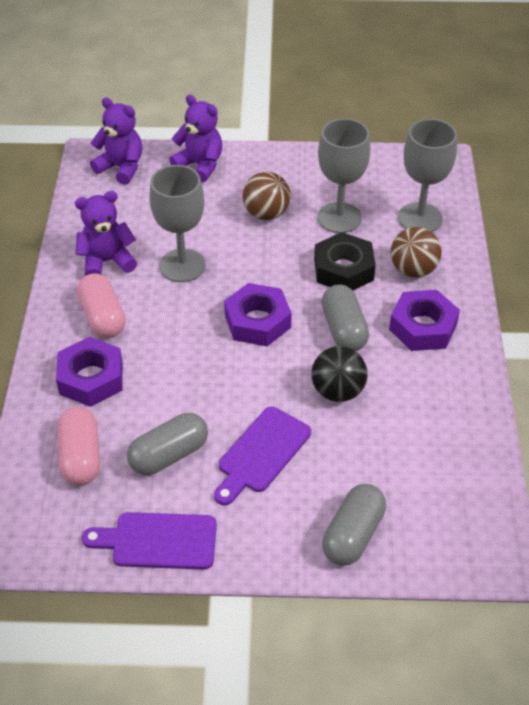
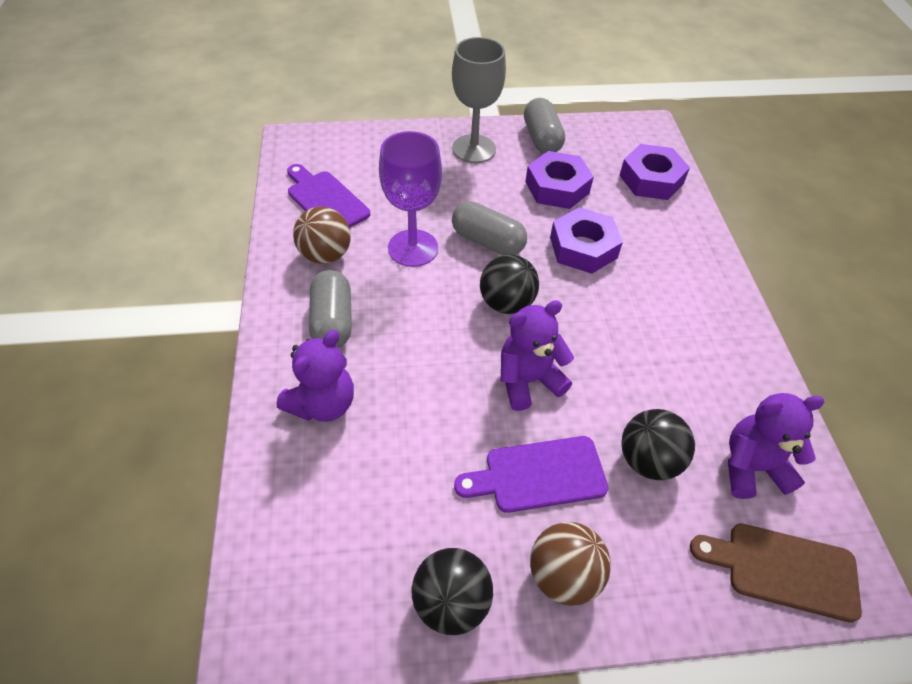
black ball: [311,346,368,402] = 1 -> [412,548,493,635] [480,255,539,314] [621,409,695,480] = 3
black nut: [314,232,376,291] = 1 -> none = 0
brown cutting board: none = 0 -> [690,523,862,623] = 1
grey goblet: [150,165,206,282] [317,118,371,233] [398,119,457,232] = 3 -> [452,37,506,163] = 1
pink capsule: [57,406,100,485] [77,273,126,338] = 2 -> none = 0
purple goblet: none = 0 -> [379,131,442,267] = 1

